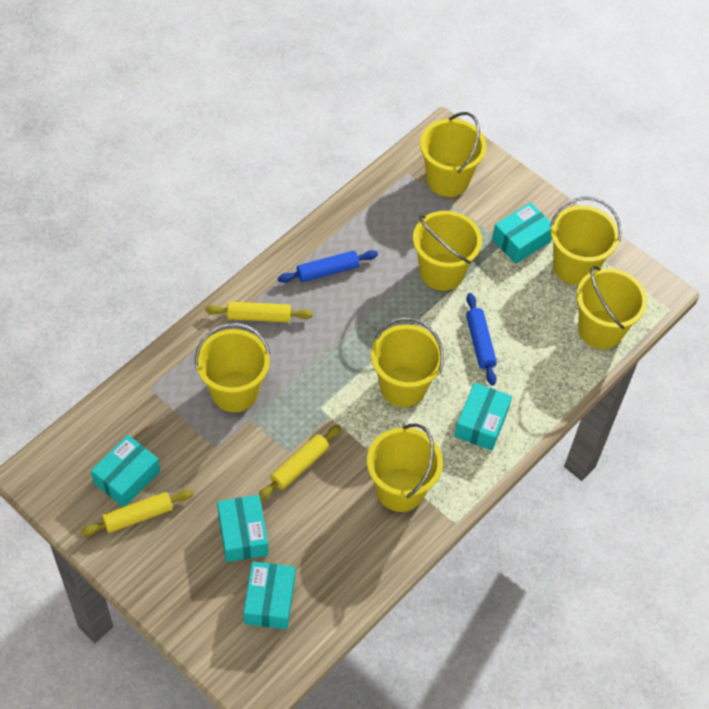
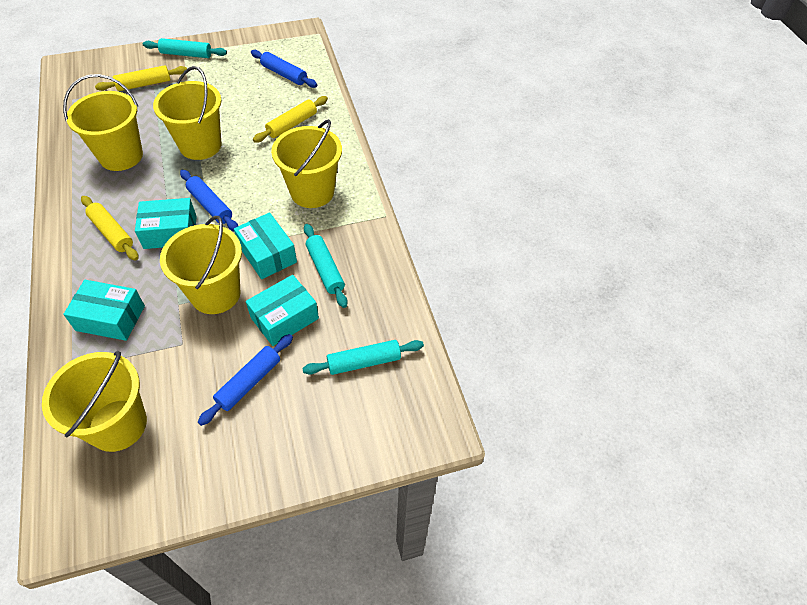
blue rolling pin: [278,250,378,283] [466,293,497,386] = 2 -> [180,170,238,231] [198,334,293,426] [251,50,317,88] = 3
turquoise box: [91,435,160,507] [217,495,268,562] [243,561,295,629] [455,383,512,451] [492,202,552,264] = 5 -> [63,280,145,341] [135,198,197,249] [234,212,297,279] [246,275,319,346] = 4
turquoise rolling pin: none = 0 -> [143,38,227,58] [302,340,424,375] [304,224,348,308] = 3
yellow bucket: [195,323,270,412] [367,423,443,512] [371,317,444,407] [413,211,482,291] [420,112,487,197] [550,197,622,285] [576,266,647,349] = 7 -> [42,351,147,452] [63,74,143,171] [153,66,222,160] [160,216,242,314] [271,119,342,208] = 5

